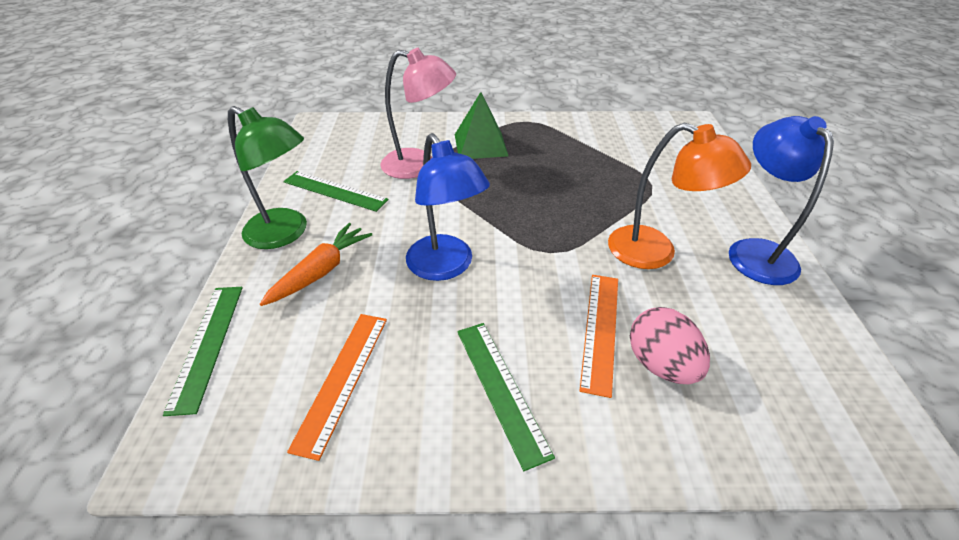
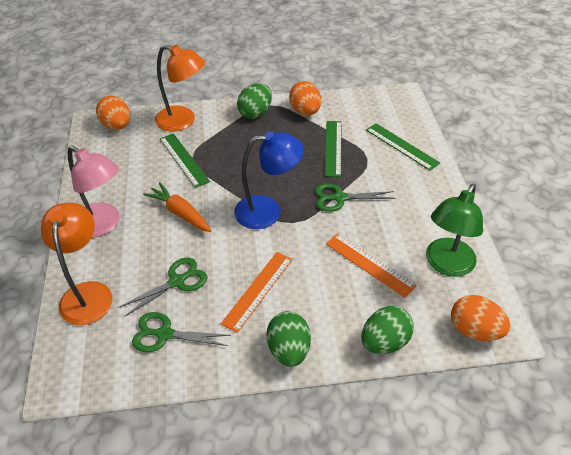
blue lamp: [406,133,490,281] [729,116,834,285] = 2 -> [234,131,304,229] = 1
green egg: none = 0 -> [237,83,272,119] [266,311,311,367] [362,306,414,354] = 3
green pyramid: [455,92,508,159] = 1 -> none = 0
green scissors: none = 0 -> [118,257,208,317] [132,312,231,352] [315,183,396,212] = 3
orange egg: none = 0 -> [96,96,130,130] [289,81,321,115] [451,295,510,341] = 3
orange lamp: [608,122,751,269] = 1 -> [41,202,112,325] [155,45,205,132] = 2
pink egg: [630,307,710,384] = 1 -> none = 0

